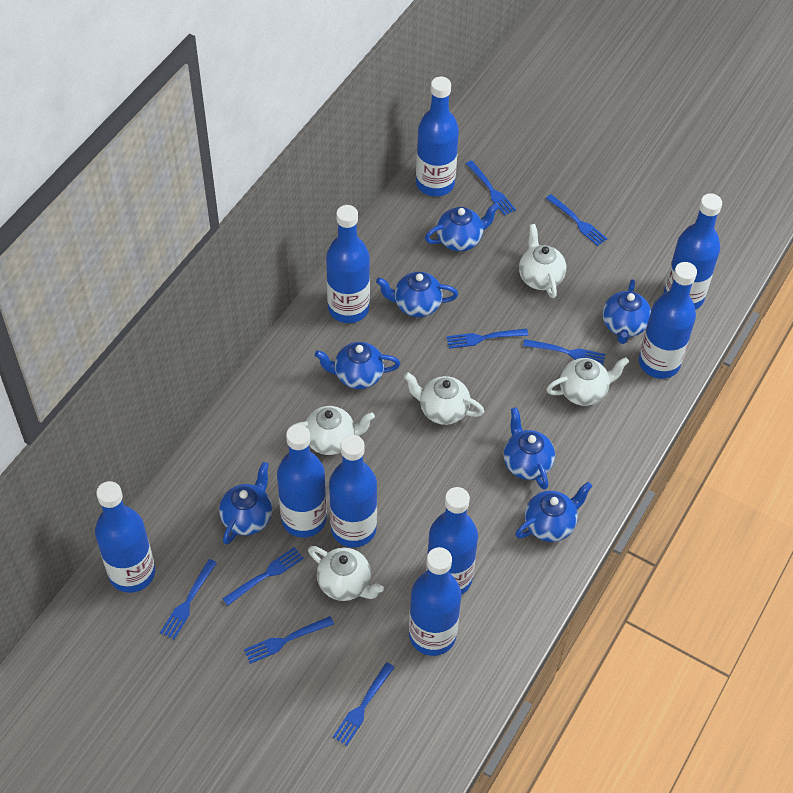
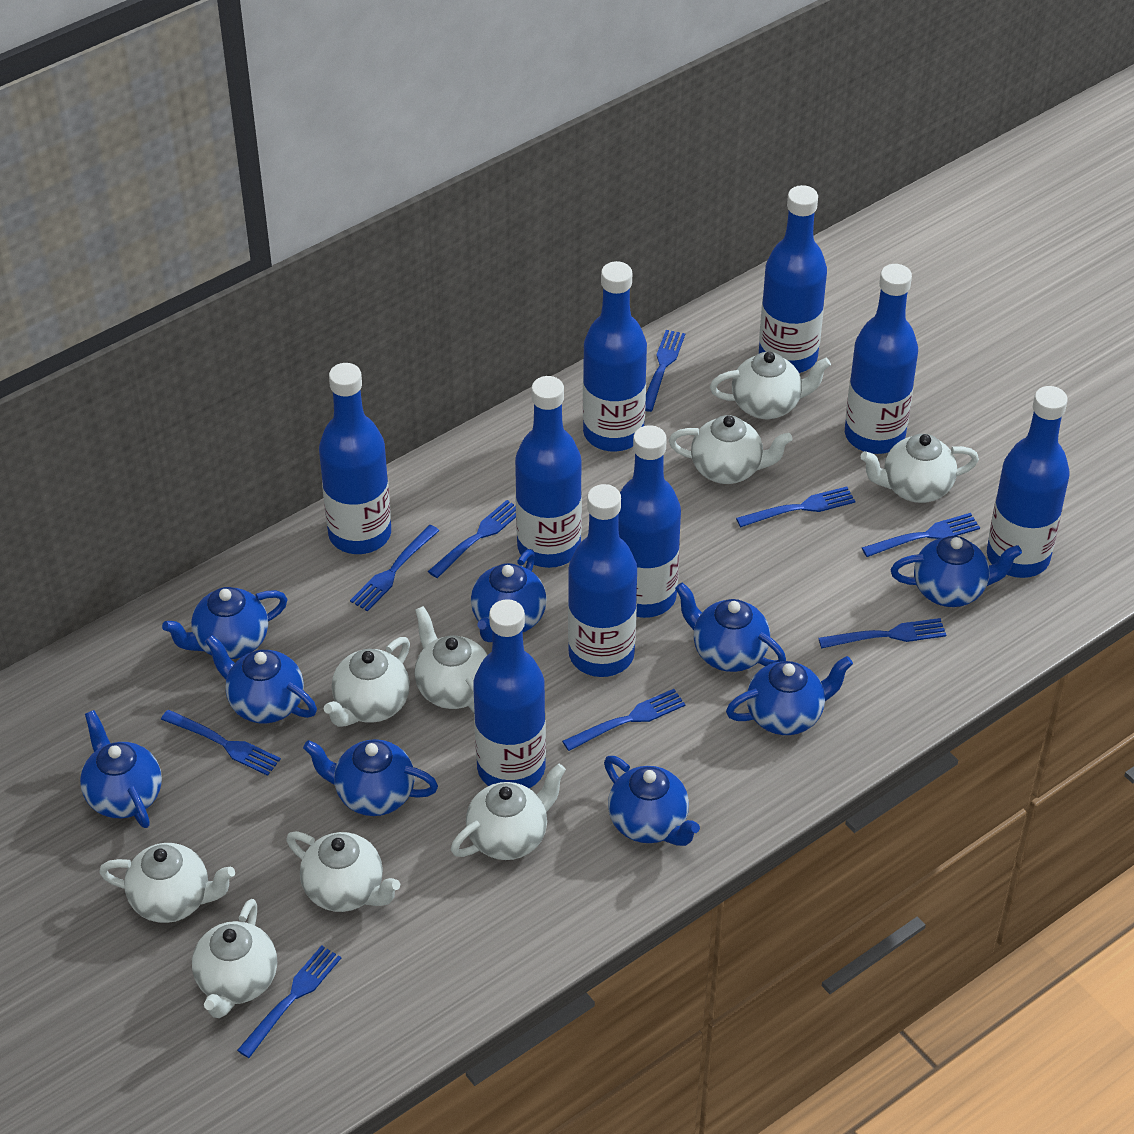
blue fork: [160,559,217,640] [223,547,304,605] [244,616,334,664] [333,662,395,746] [446,329,528,349] [466,160,516,215] [523,339,605,365] [546,194,607,246] = 8 -> [161,710,281,776] [237,945,341,1058] [350,525,439,611] [428,500,516,578] [562,689,685,751] [645,330,685,412] [736,487,855,527] [818,618,946,648] [862,513,980,557] = 9
blue teapot: [219,462,272,545] [315,342,400,389] [376,272,458,317] [425,203,499,251] [503,407,555,490] [515,482,592,542] [603,279,651,344] = 7 -> [80,710,162,828] [162,587,288,659] [205,635,317,723] [303,739,438,816] [471,549,547,642] [604,756,700,846] [675,583,786,672] [726,656,853,735] [891,536,1022,607] = 9
white teapot: [288,406,375,455] [308,546,384,601] [404,372,485,425] [519,224,566,298] [546,357,629,406] = 5 -> [99,843,235,923] [192,899,277,1018] [286,831,400,912] [324,637,410,727] [414,606,487,713] [451,764,566,860] [669,415,793,484] [710,352,831,419] [860,434,979,503] = 9

